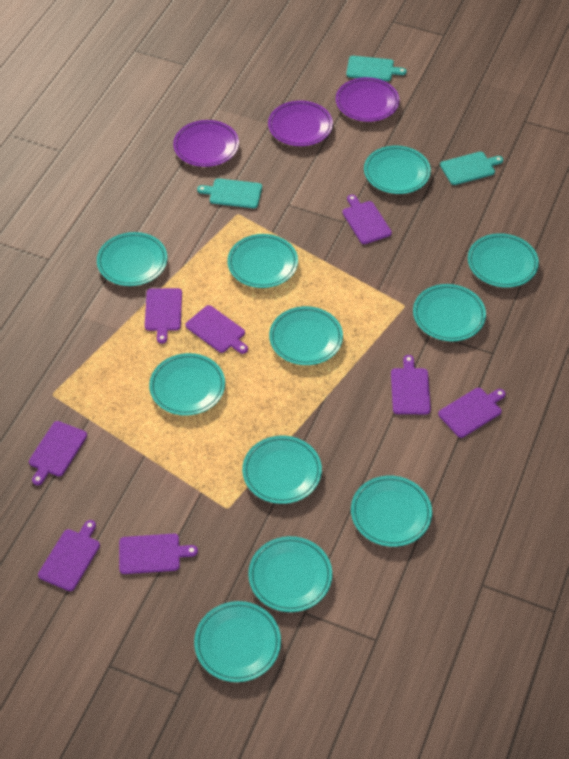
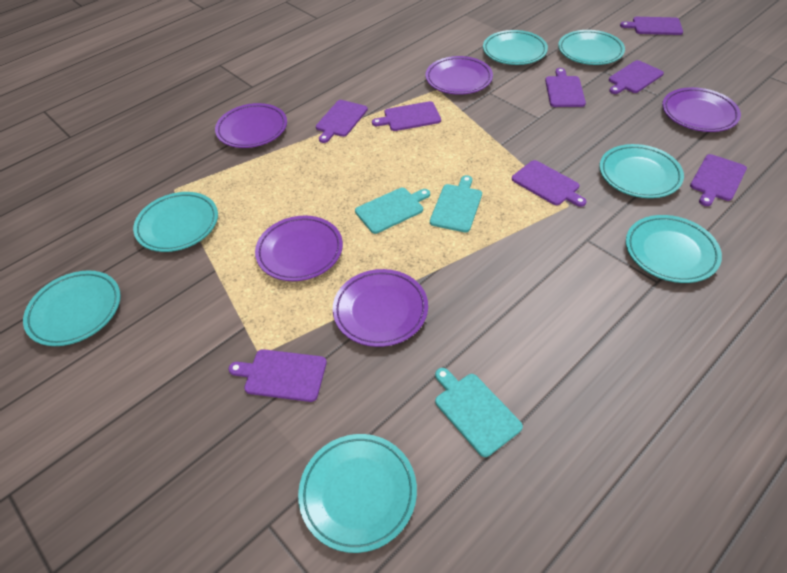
purple plate: [173,120,239,167] [268,101,333,146] [336,77,399,122] = 3 -> [215,103,287,148] [255,215,343,281] [333,269,428,347] [425,56,493,95] [662,87,741,132] = 5
turquoise plate: [97,232,167,286] [149,353,225,416] [194,601,281,682] [227,234,298,288] [242,436,322,504] [248,536,332,612] [269,306,343,365] [351,475,432,547] [364,145,431,194] [413,284,486,341] [468,233,539,288] = 11 -> [23,270,121,346] [133,192,218,252] [298,434,417,553] [483,30,548,65] [558,30,625,65] [599,144,684,198] [626,215,722,283] = 7

